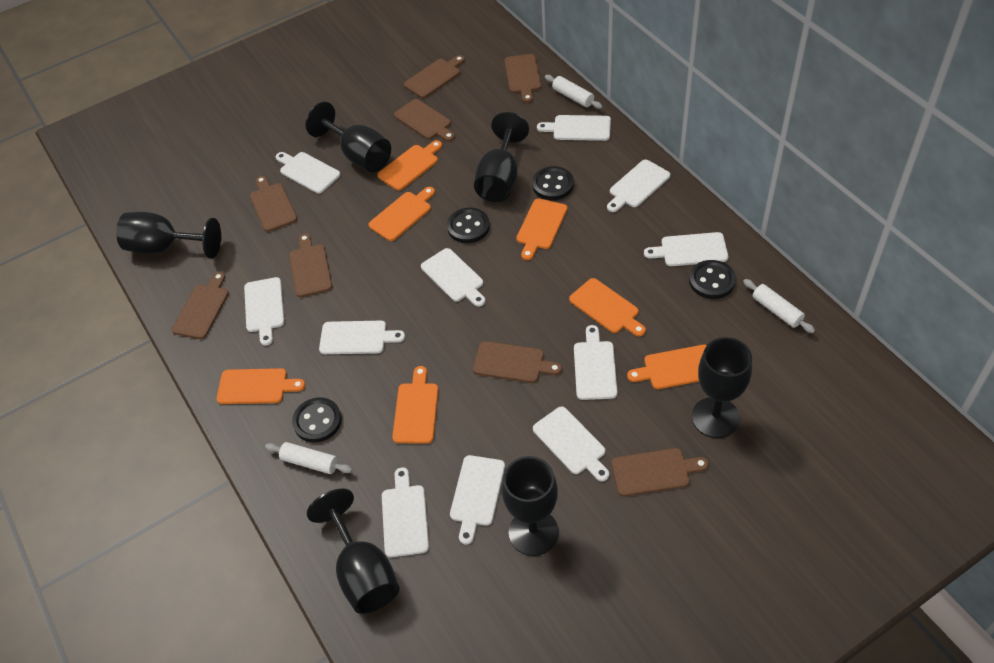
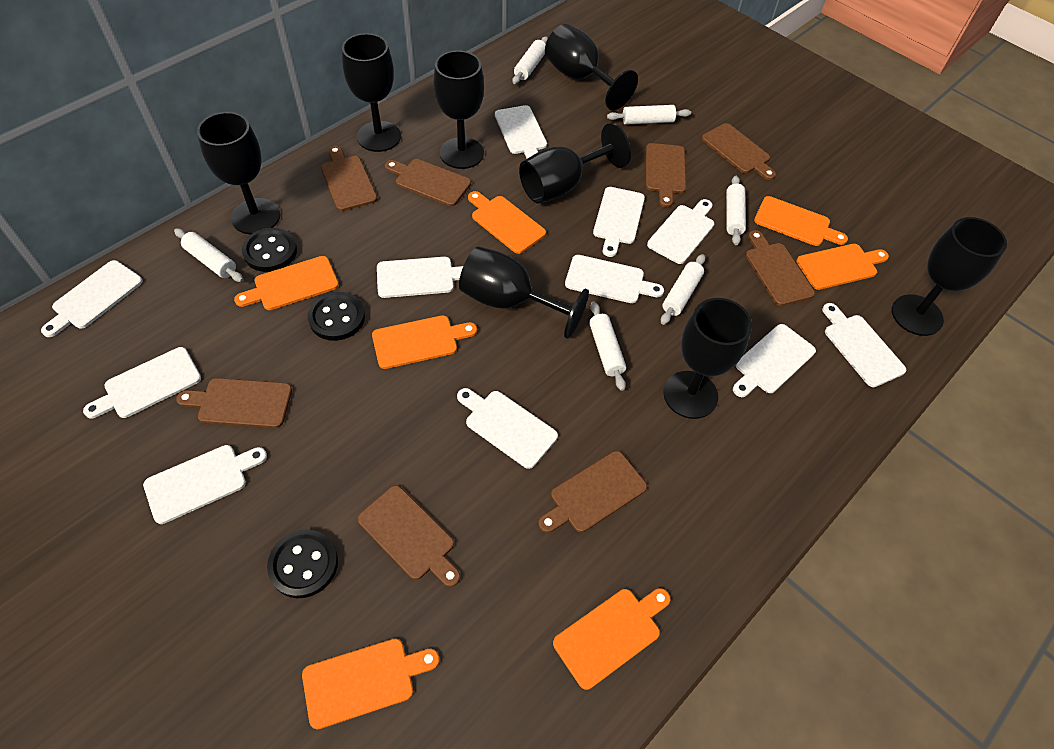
black button: [292,397,342,443] [447,208,490,243] [532,166,574,200] [689,260,736,299] = 4 -> [242,228,297,272] [267,529,338,598] [308,292,365,341] = 3
black goblet: [116,212,221,259] [305,102,391,172] [307,488,400,614] [474,112,529,202] [502,456,559,556] [692,337,752,438] = 6 -> [197,112,280,234] [342,33,401,152] [434,50,484,169] [459,246,589,339] [519,123,631,203] [545,24,638,110] [663,298,752,419] [892,217,1007,336] = 8
white rolling pin: [265,442,352,474] [545,75,603,109] [743,279,815,333] = 3 -> [174,228,244,282] [512,36,548,84] [589,302,626,391] [607,105,691,125] [661,254,705,325] [726,176,746,245] = 6

